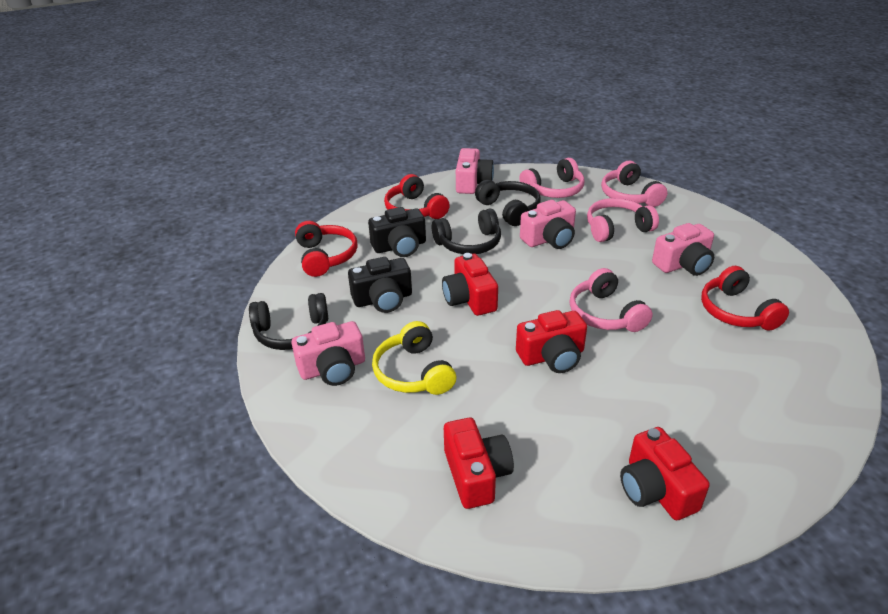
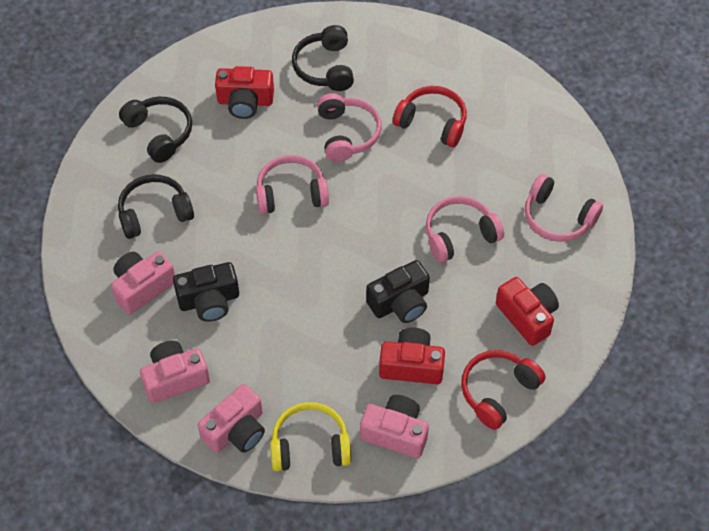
red camera: [442,253,498,316] [444,418,514,509] [516,310,587,373] [620,427,710,520] = 4 -> [215,66,274,119] [379,327,445,384] [496,277,559,346] = 3
red headphones: [295,221,357,277] [384,174,450,219] [701,266,789,331] = 3 -> [393,86,467,147] [461,350,546,430] = 2

